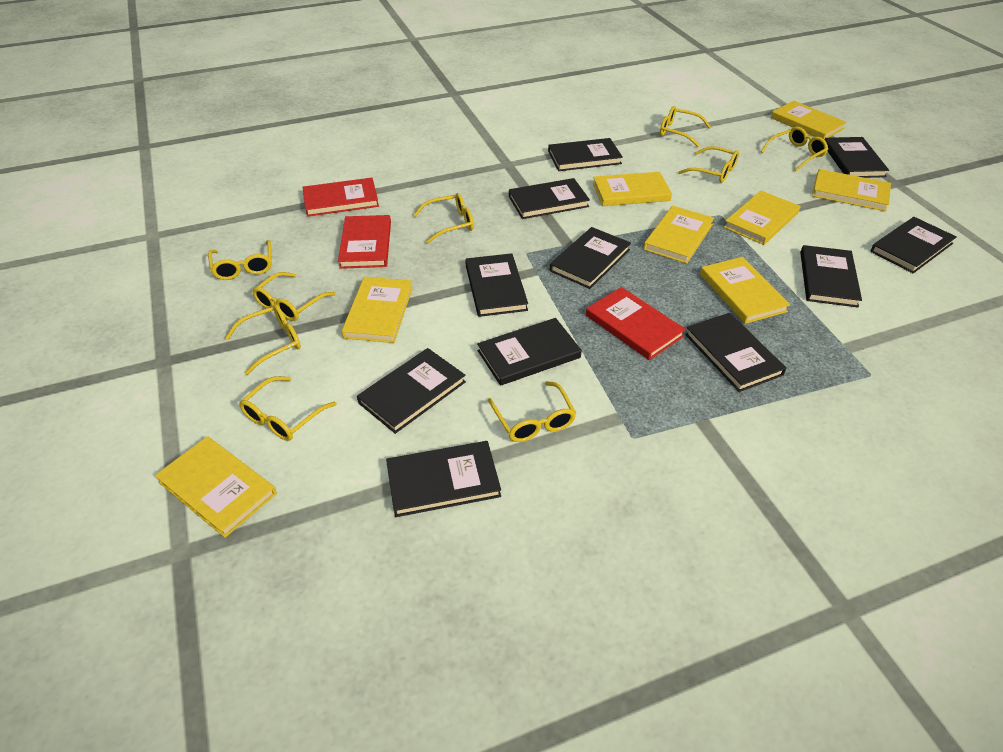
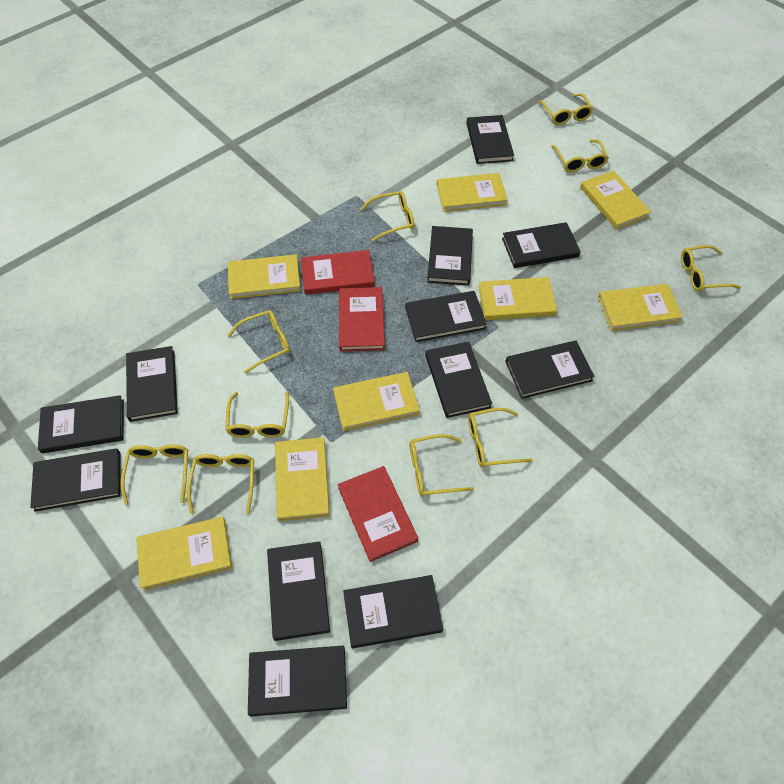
black book: [357,348,466,434] [386,441,501,517] [465,253,528,317] [477,318,582,386] [509,178,590,219] [548,138,623,171] [550,227,631,289] [685,313,786,392] [800,245,862,307] [824,137,889,178] [870,217,957,274] = 11 -> [30,448,120,512] [38,395,124,454] [126,346,178,422] [248,645,347,716] [267,541,330,641] [343,575,443,648] [405,291,487,342] [425,341,492,418] [427,226,473,286] [466,115,514,164] [502,222,581,268] [505,341,595,399] = 12
yellow glasses: [208,240,272,280] [225,305,301,375] [239,376,337,441] [252,272,336,321] [413,193,474,243] [488,381,576,442] [660,106,711,147] [679,146,739,183] [761,127,828,171] = 9 -> [121,444,188,505] [187,454,254,514] [225,392,289,438] [227,310,290,374] [360,191,414,241] [409,434,474,496] [468,408,533,467] [538,93,593,125] [551,139,609,172] [681,245,741,291] = 10

